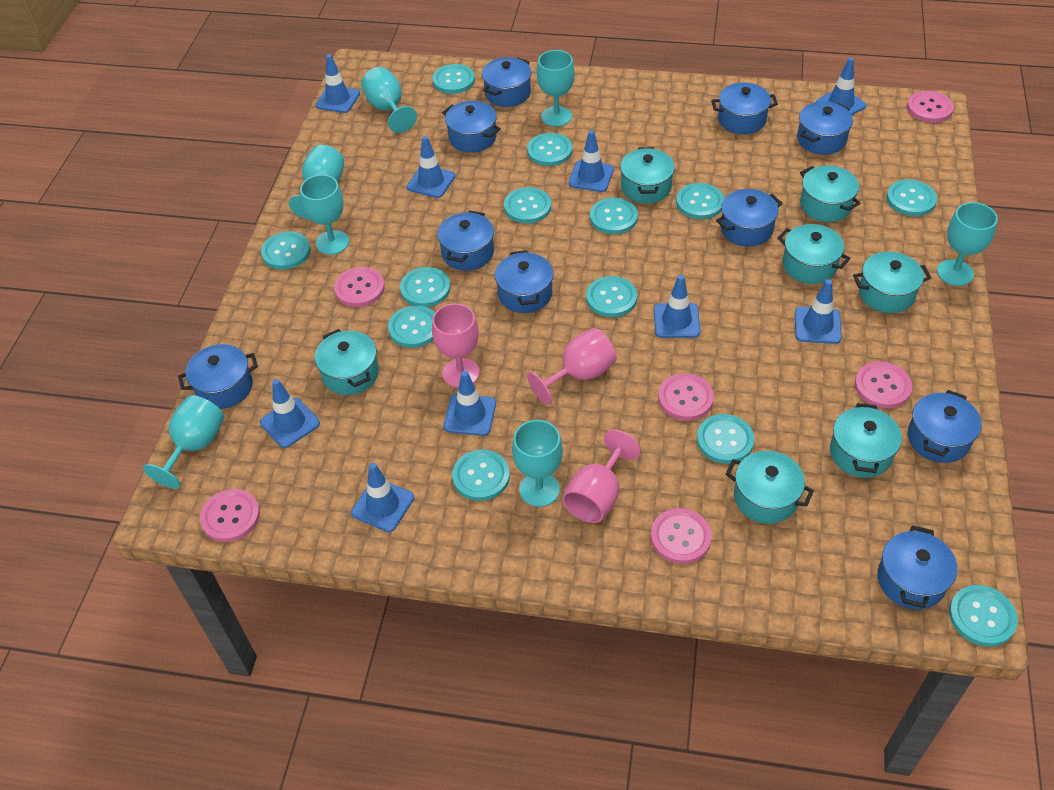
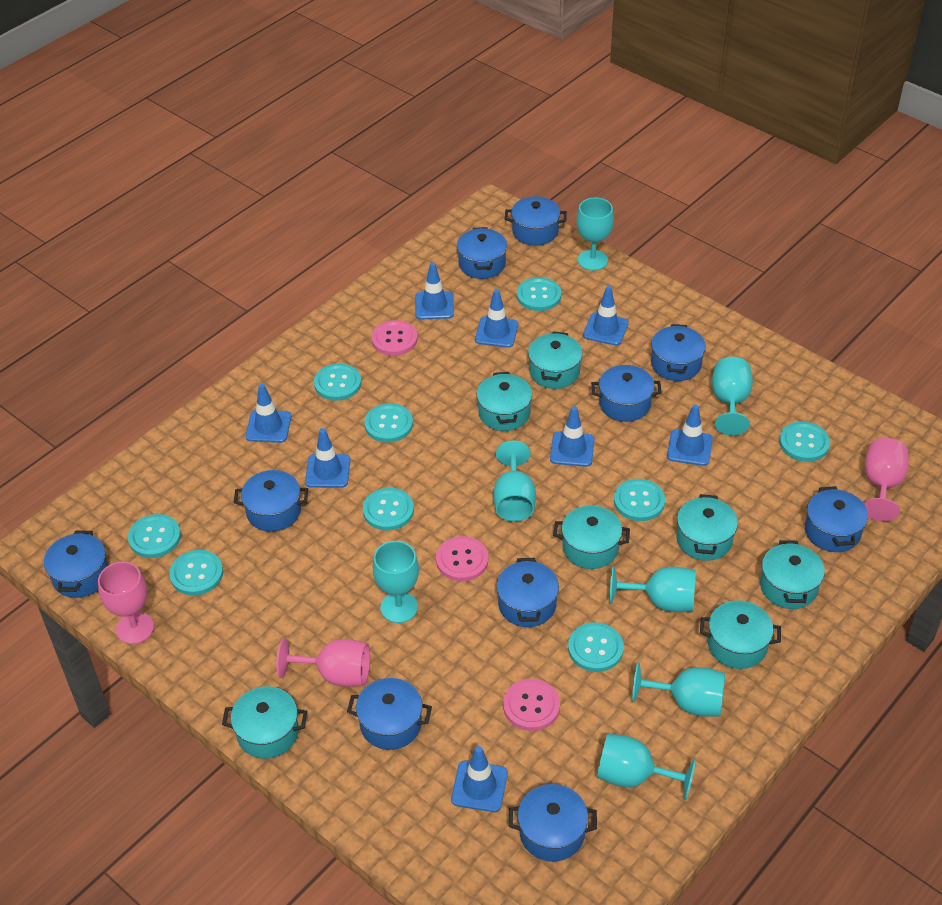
blue traffic cone: [260,379,320,448] [315,54,360,113] [351,463,414,532] [407,136,455,198] [444,371,496,436] [568,130,614,192] [654,275,700,338] [795,279,842,344] [816,57,866,115] = 9 -> [246,384,291,443] [305,428,350,488] [415,263,454,319] [451,746,508,812] [475,289,518,348] [550,406,594,467] [583,286,629,346] [667,404,713,466] = 8
pink button: [200,489,260,542] [334,267,385,307] [651,508,712,564] [658,373,714,420] [855,362,912,408] [907,91,954,123] = 6 -> [371,320,418,356] [436,536,488,581] [503,679,560,731] = 3
turquoise button: [261,231,311,270] [388,305,435,348] [400,267,450,307] [432,64,475,94] [452,450,510,501] [504,187,551,223] [527,133,572,166] [586,276,637,317] [590,197,638,234] [676,183,724,219] [697,414,754,464] [887,180,937,216] [949,585,1018,646] = 13 -> [128,514,181,558] [169,550,223,596] [314,363,361,401] [363,488,414,531] [364,403,413,442] [517,277,561,311] [568,622,624,672] [614,479,665,521] [779,422,830,462] = 9

